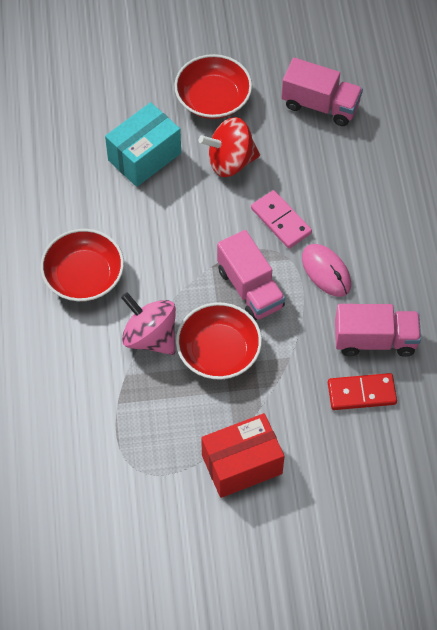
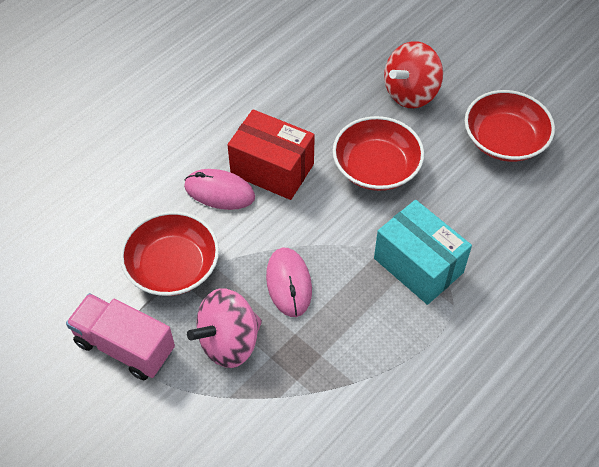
pink domino: [251,190,312,249] = 1 -> none = 0
pink mouse: [302,244,351,297] = 1 -> [184,169,255,210] [266,248,312,317] = 2
pink truck: [217,230,285,321] [282,58,363,126] [335,304,421,357] = 3 -> [66,293,175,380] = 1
red domino: [328,373,397,410] = 1 -> none = 0

